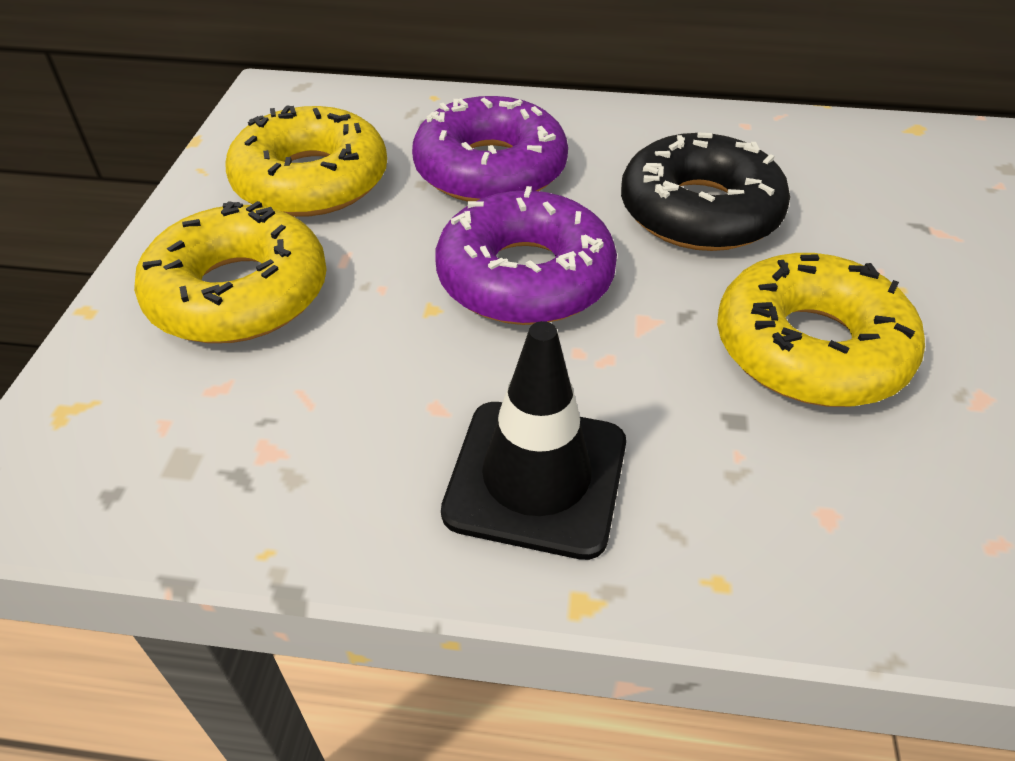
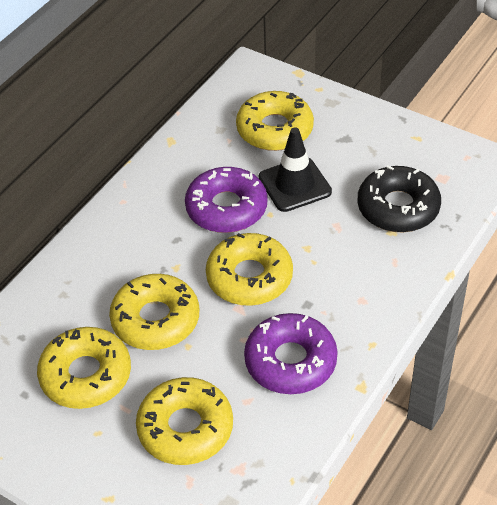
yellow donut: [134,201,327,343] [225,105,387,217] [717,253,925,407] = 3 -> [37,327,131,409] [109,274,199,350] [136,377,233,465] [206,233,293,306] [236,91,314,151] = 5

